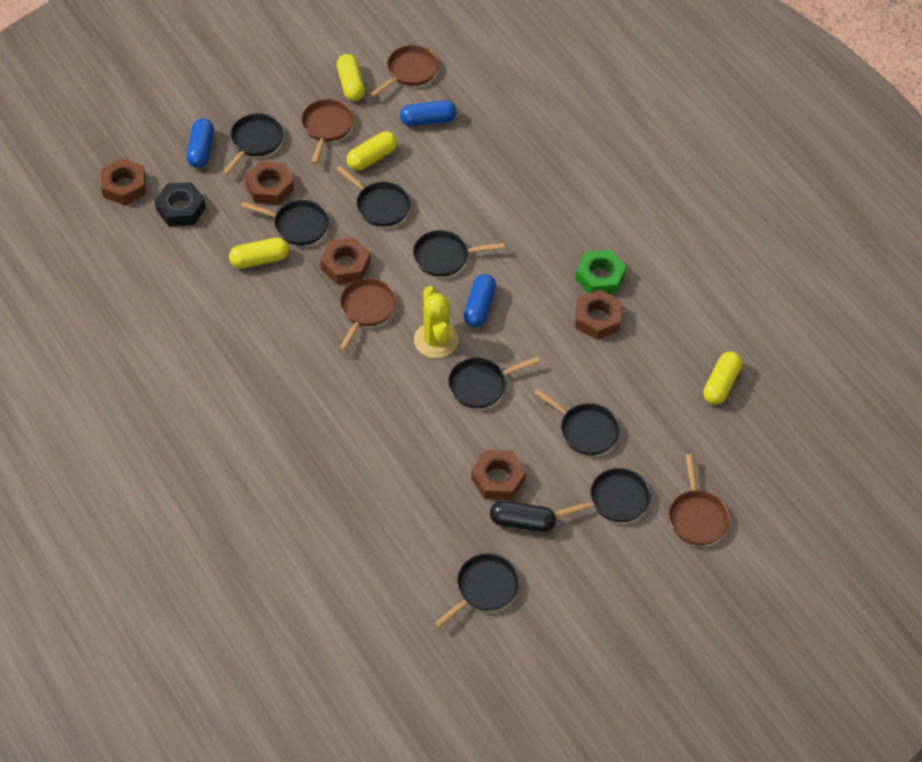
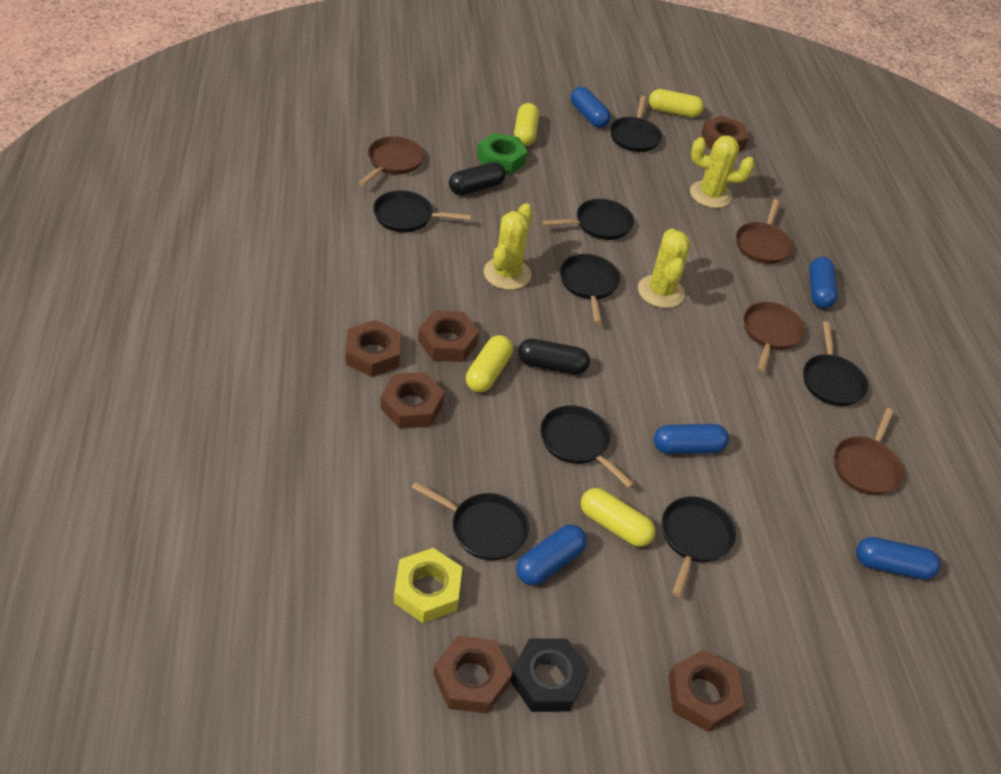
black capsule: [490,501,556,532] = 1 -> [449,162,506,195] [518,339,590,374] = 2
blue capsule: [187,118,214,168] [400,100,457,126] [463,274,496,327] = 3 -> [516,524,587,585] [571,87,611,128] [654,424,729,454] [809,257,838,308] [856,537,940,580] = 5
brown nut: [101,158,146,205] [245,161,294,205] [320,237,371,285] [471,450,526,500] [575,289,622,340] = 5 -> [346,320,401,377] [380,372,444,429] [418,310,479,362] [433,636,513,714] [668,649,745,732] [701,116,749,151] = 6
yellow cactus: [414,286,459,358] = 1 -> [484,203,533,290] [638,228,691,308] [690,136,755,208] = 3
yellow nut: none = 0 -> [394,548,462,623] = 1

